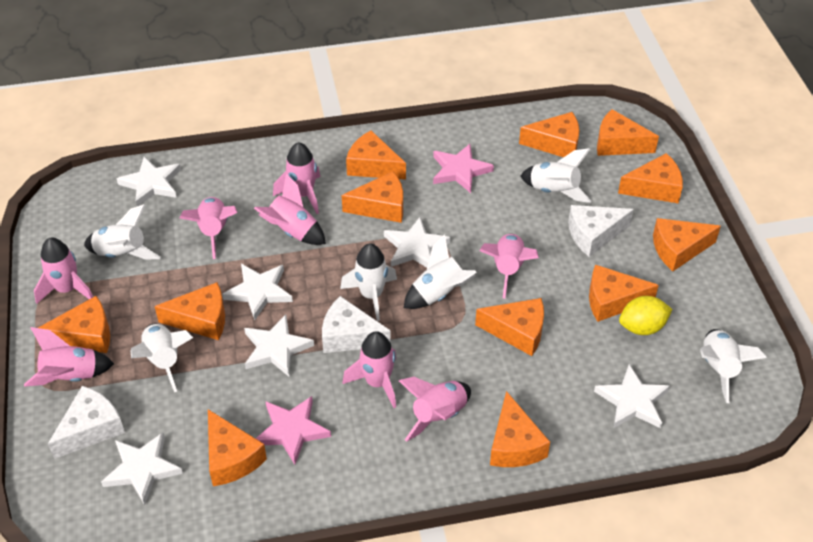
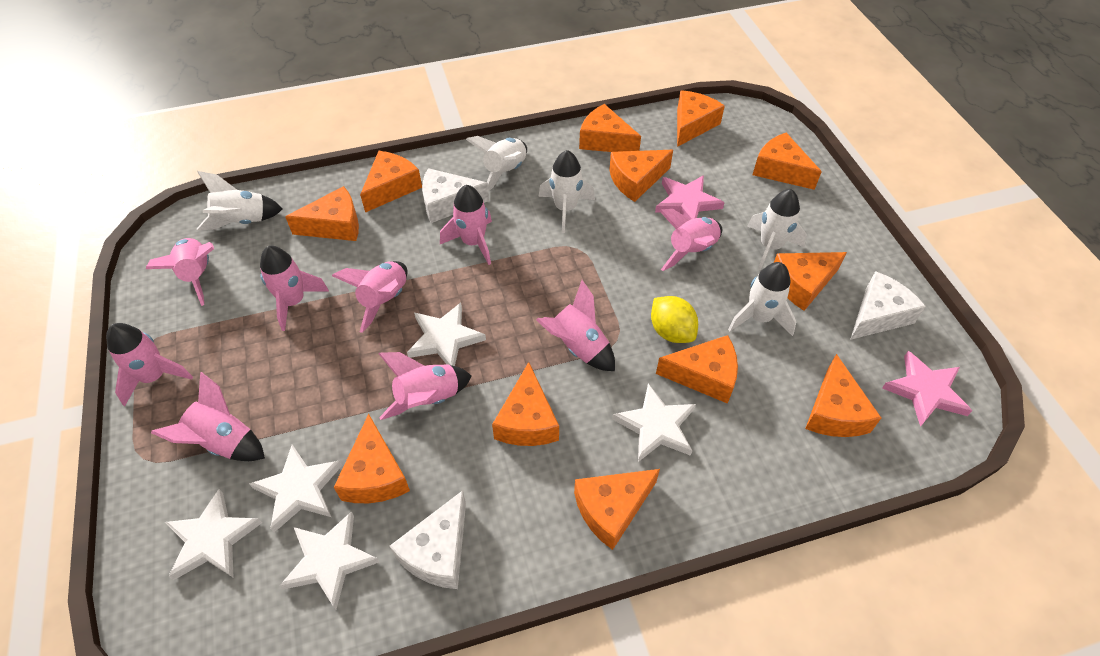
pink rocket: [24,327,114,386] [34,238,93,304] [179,197,237,259] [254,174,326,245] [273,142,320,214] [343,331,396,408] [399,377,471,442] [479,234,539,299] = 8 -> [106,323,193,406] [146,238,214,306] [151,372,265,461] [260,246,329,331] [332,261,407,333] [378,352,471,420] [440,185,492,265] [536,280,615,371] [659,209,722,271] = 9
white rocket: [84,204,161,260] [131,324,193,392] [340,243,397,321] [404,234,477,309] [520,148,592,203] [700,329,767,403] = 6 -> [197,171,282,230] [466,136,527,191] [539,150,595,233] [728,262,797,336] [747,189,807,270] = 5
white star: [101,433,183,505] [117,157,181,206] [222,264,293,320] [244,315,314,376] [384,217,450,268] [594,364,670,428] = 6 -> [165,489,262,580] [249,444,342,532] [280,511,379,609] [407,303,486,366] [612,383,696,462] = 5

